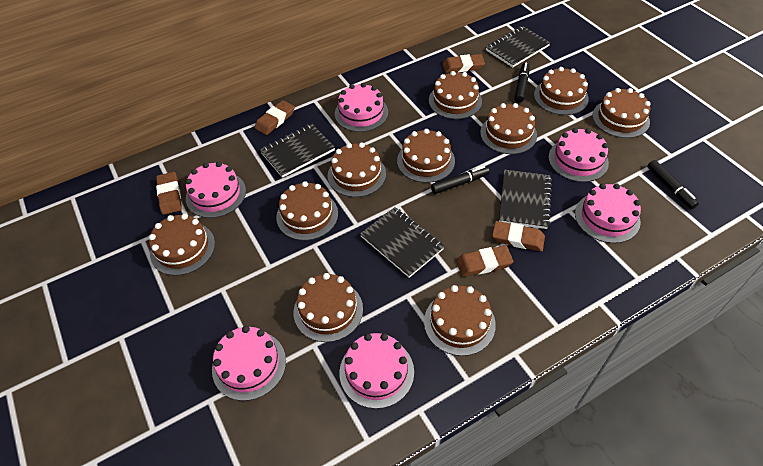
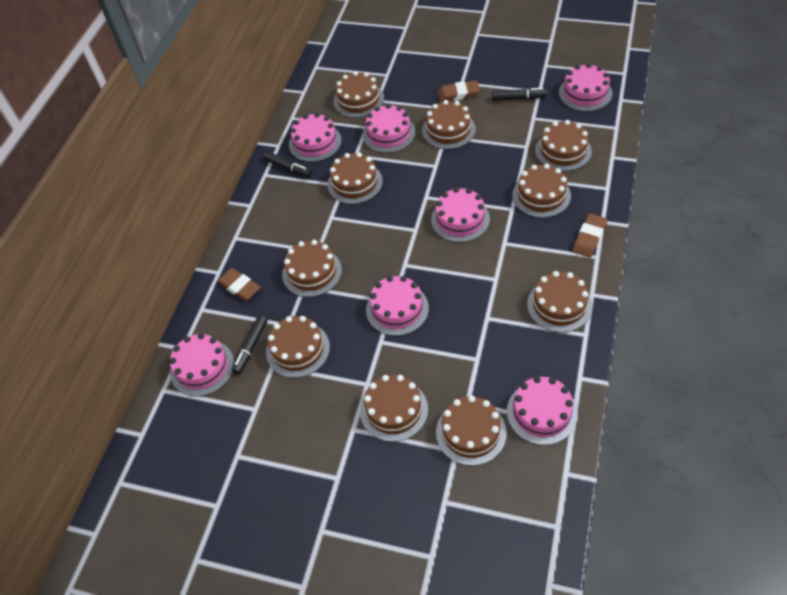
black notebook: [260,124,335,178] [360,207,445,278] [486,26,551,68] [499,170,552,229] = 4 -> none = 0
brown eraser: [156,172,182,215] [255,100,295,135] [442,54,485,73] [456,245,513,277] [492,221,545,252] = 5 -> [217,268,261,301] [437,80,480,102] [572,213,607,258] = 3
pink cake: [186,162,246,218] [212,326,286,401] [335,83,388,132] [340,333,414,409] [549,128,609,182] [575,184,641,243] = 6 -> [169,333,234,397] [289,113,342,162] [363,104,415,153] [366,276,429,336] [431,187,490,242] [507,376,577,445] [559,63,613,111] = 7

